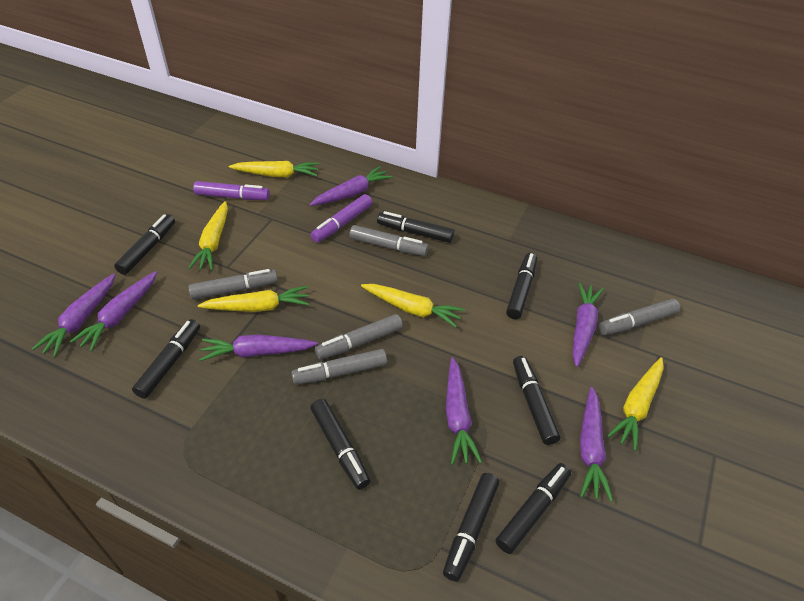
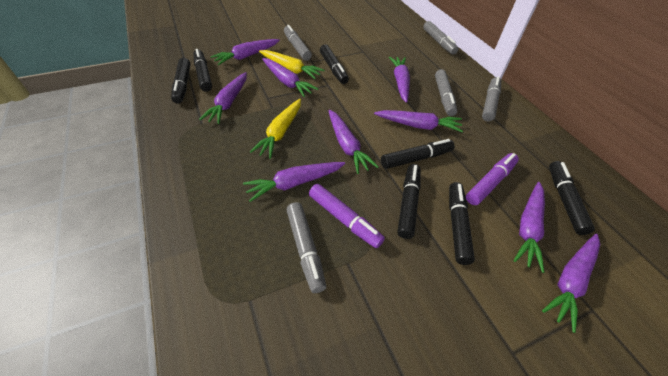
black marker: [114,214,175,275] [132,319,200,399] [310,399,371,490] [377,211,455,243] [443,473,499,582] [496,463,571,554] [506,252,537,319] [513,356,560,445] = 8 -> [171,58,191,104] [193,49,212,92] [320,44,349,84] [381,139,455,169] [397,164,420,239] [449,182,475,265] [549,161,595,235] = 7
purple carrot: [32,273,116,357] [70,271,157,352] [199,335,318,361] [309,166,392,206] [446,357,482,465] [572,282,604,367] [580,387,613,502] = 7 -> [199,72,247,124] [211,39,280,65] [243,162,345,202] [262,58,318,97] [328,110,378,174] [374,110,463,132] [389,57,410,103] [513,182,545,273] [542,234,600,333] = 9
yellow carrot: [188,201,228,270] [198,286,309,312] [229,161,319,177] [361,284,465,328] [607,357,664,451] = 5 -> [250,99,301,159] [259,50,325,79] = 2

